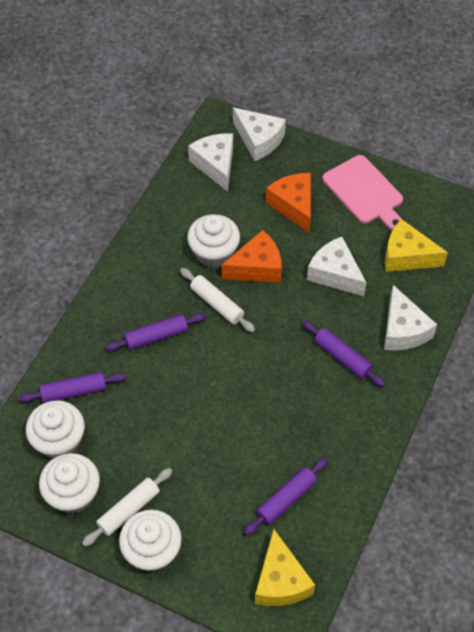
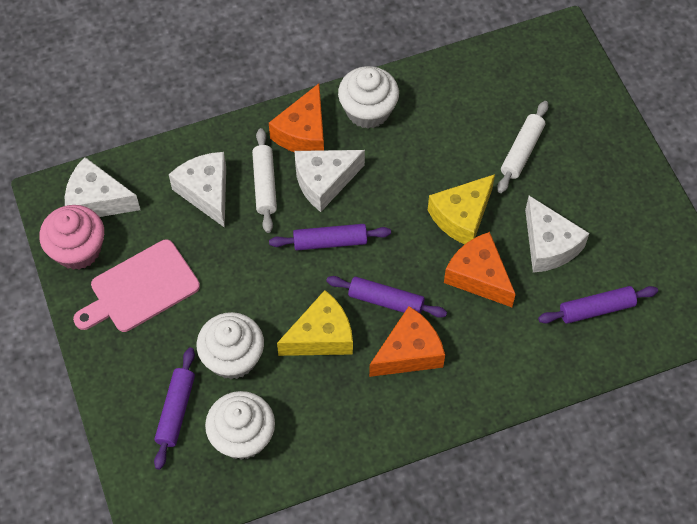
orange cheese: [221,230,282,283] [266,173,311,233] = 2 -> [269,83,324,152] [369,306,445,377] [444,232,516,307] = 3
pink cupcake: none = 0 -> [39,205,104,270] = 1
white cupcake: [26,400,85,458] [39,453,100,514] [119,510,182,572] [187,214,240,268] = 4 -> [197,312,264,379] [205,391,275,460] [338,66,399,129] = 3

